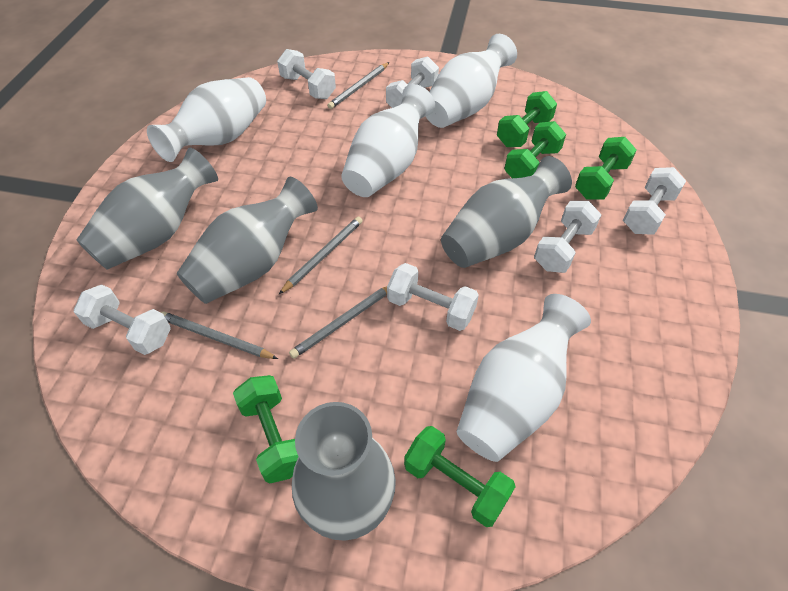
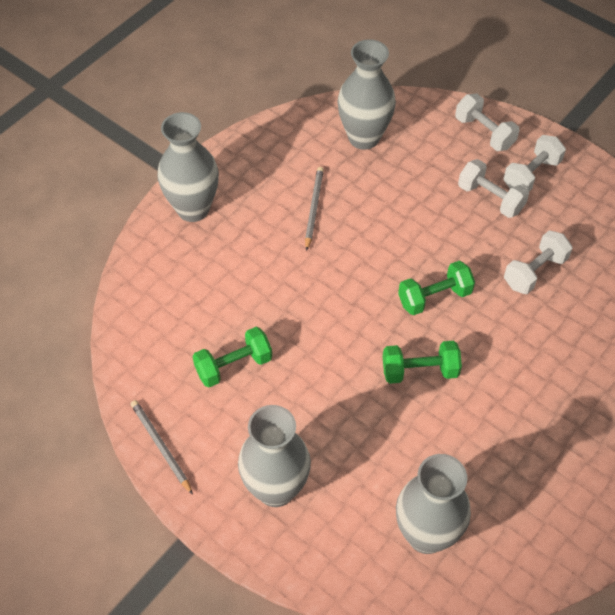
green dumbbell: [233,375,299,483] [404,426,516,527] [497,91,557,147] [504,121,566,178] [575,137,637,200] = 5 -> [193,327,272,387] [383,341,462,384] [398,261,475,315] = 3
grey pencil: [161,311,278,359] [279,216,363,294] [289,286,387,359] [327,62,390,109] = 4 -> [131,400,193,495] [305,167,324,251] = 2
white dumbbell: [74,284,171,355] [277,49,336,99] [386,56,439,108] [387,263,479,331] [534,201,601,273] [623,167,686,235] = 6 -> [455,94,519,151] [458,159,529,218] [504,135,566,191] [504,230,573,294] = 4
white vase: [147,77,266,162] [341,84,435,197] [426,34,517,128] [457,294,591,462] = 4 -> none = 0

